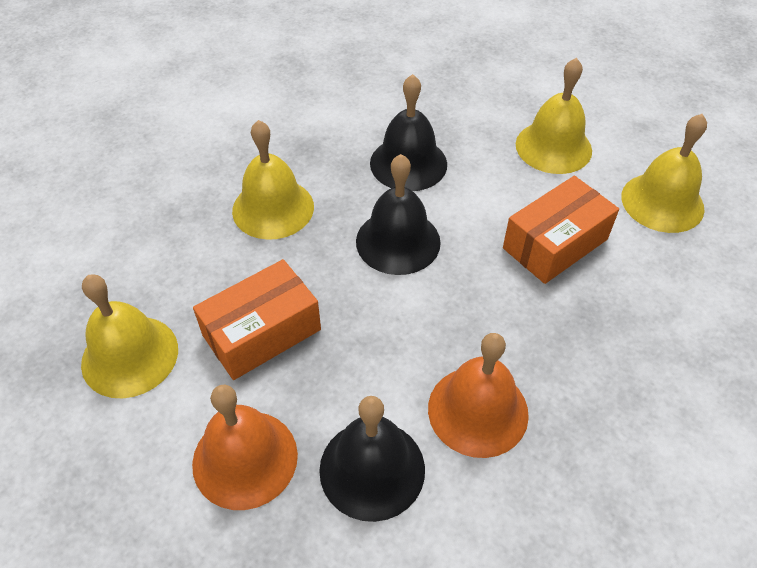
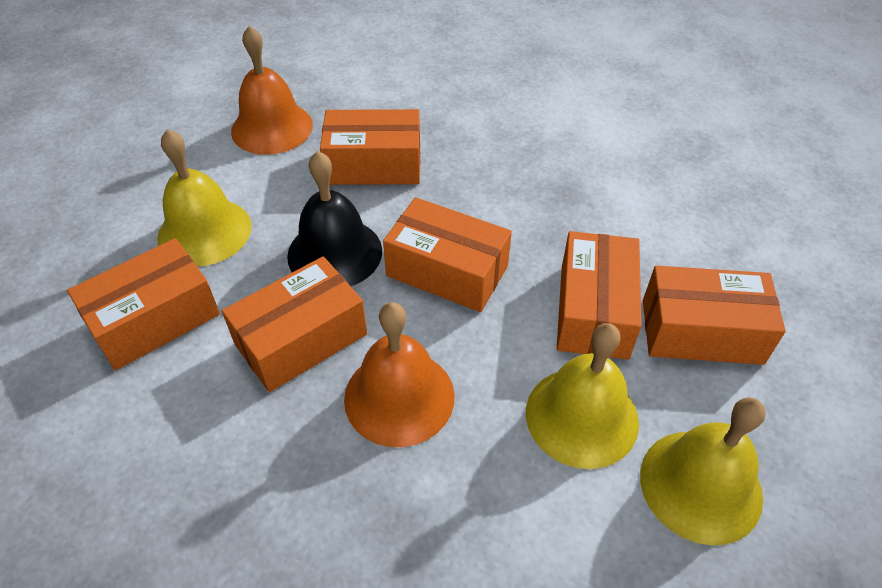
black bell: [319,396,425,522] [356,154,441,275] [370,74,447,191] = 3 -> [287,151,382,286] = 1
orange box: [193,259,321,380] [503,176,619,284] = 2 -> [67,238,220,370] [222,256,367,392] [320,109,420,185] [383,197,512,312] [557,231,642,360] [643,266,786,365] = 6
yellow bell: [81,274,178,398] [232,120,314,240] [516,58,592,174] [621,114,707,233] = 4 -> [157,129,252,266] [526,323,639,469] [640,397,766,545] = 3

